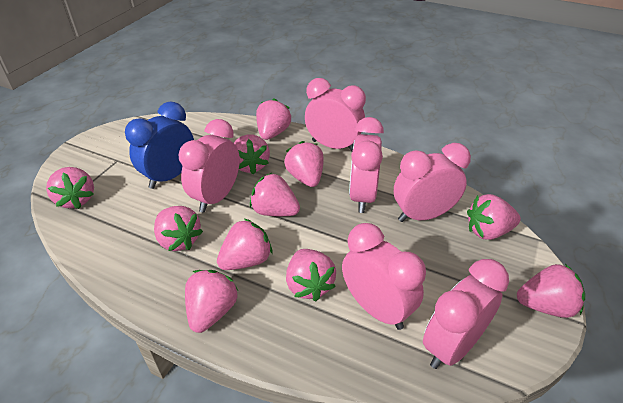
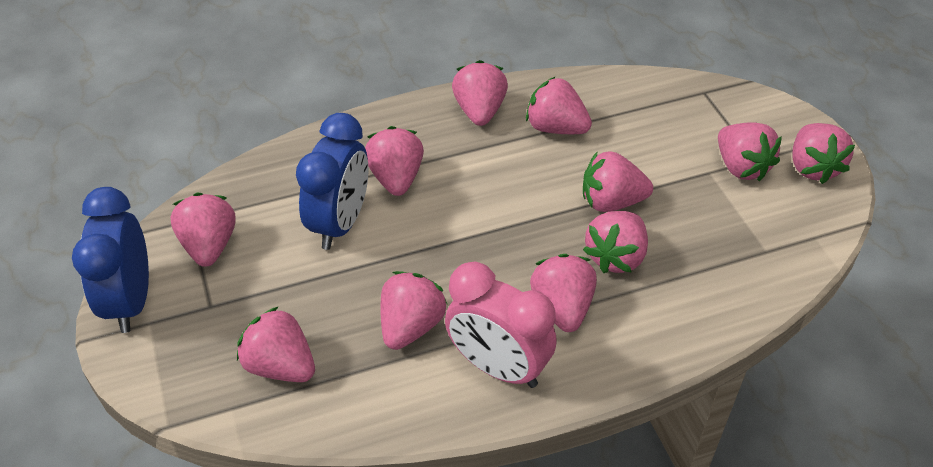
blue clock: [125,101,194,189] = 1 -> [72,187,149,333] [296,113,369,250] = 2
pink clock: [178,119,240,213] [305,78,366,151] [342,223,426,330] [349,117,384,213] [394,143,471,222] [423,259,509,369] = 6 -> [445,262,557,388] = 1

